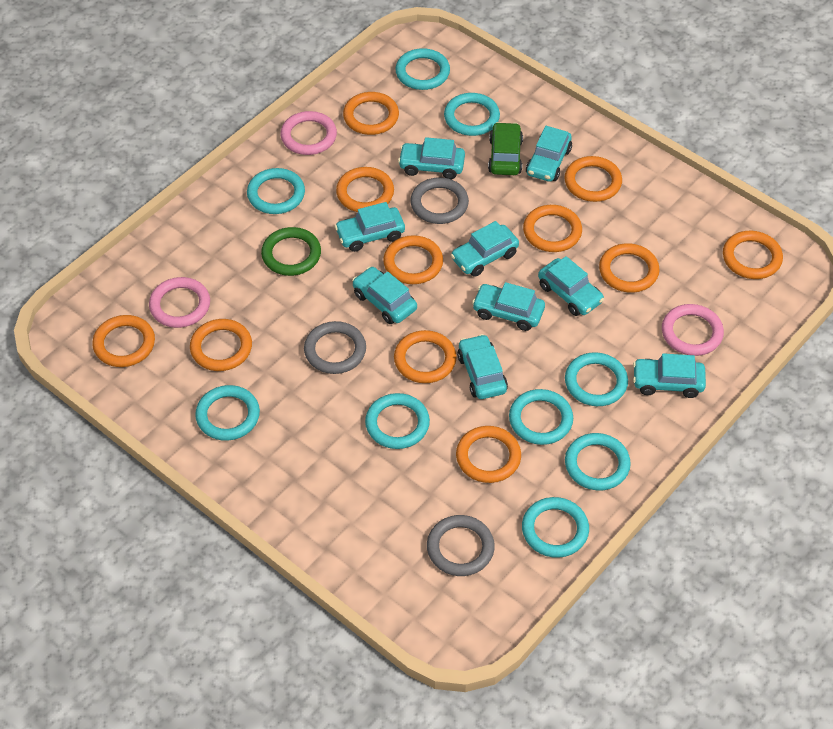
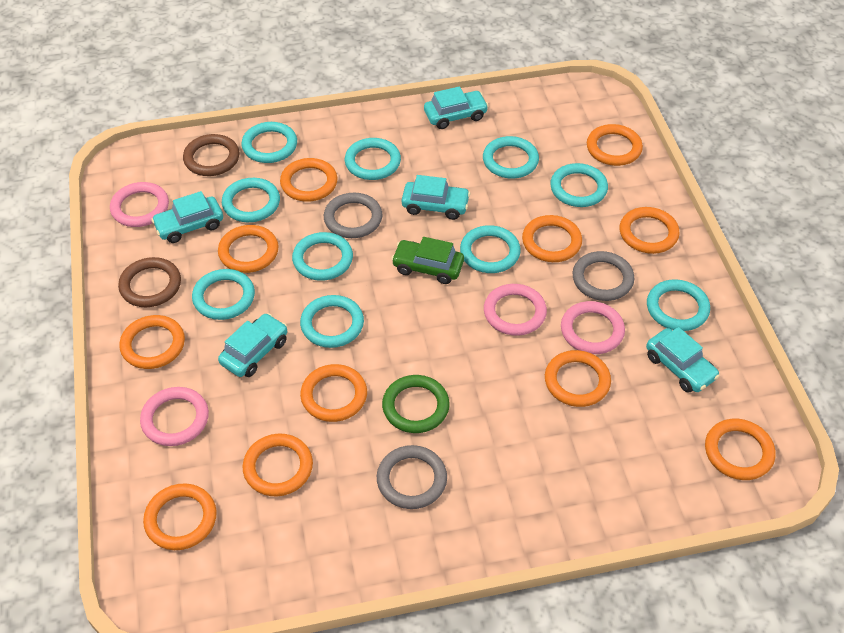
brown ring: none = 0 -> [118,257,181,307] [183,134,240,176] = 2
pink ring: [149,277,210,328] [281,111,337,155] [662,304,724,356] = 3 -> [110,182,169,227] [140,387,209,446] [484,284,547,336] [561,301,625,354] = 4
turquoise car: [335,202,405,252] [352,267,417,324] [398,137,465,179] [451,221,519,277] [457,334,508,399] [472,282,545,331] [526,126,572,182] [538,256,604,316] [633,353,706,398] = 9 -> [151,191,223,243] [218,313,287,377] [402,175,470,220] [424,86,489,129] [646,327,720,393] = 5
turquoise ring: [195,385,260,441] [247,168,305,214] [365,393,430,449] [395,48,450,90] [444,93,500,136] [509,389,573,445] [522,497,589,558] [565,352,628,406] [565,433,631,491] = 9 -> [192,269,255,320] [222,178,280,222] [242,122,297,163] [292,232,353,281] [300,295,364,348] [345,138,401,180] [460,225,521,273] [483,136,539,178] [550,163,608,207] [647,279,710,331] = 10

